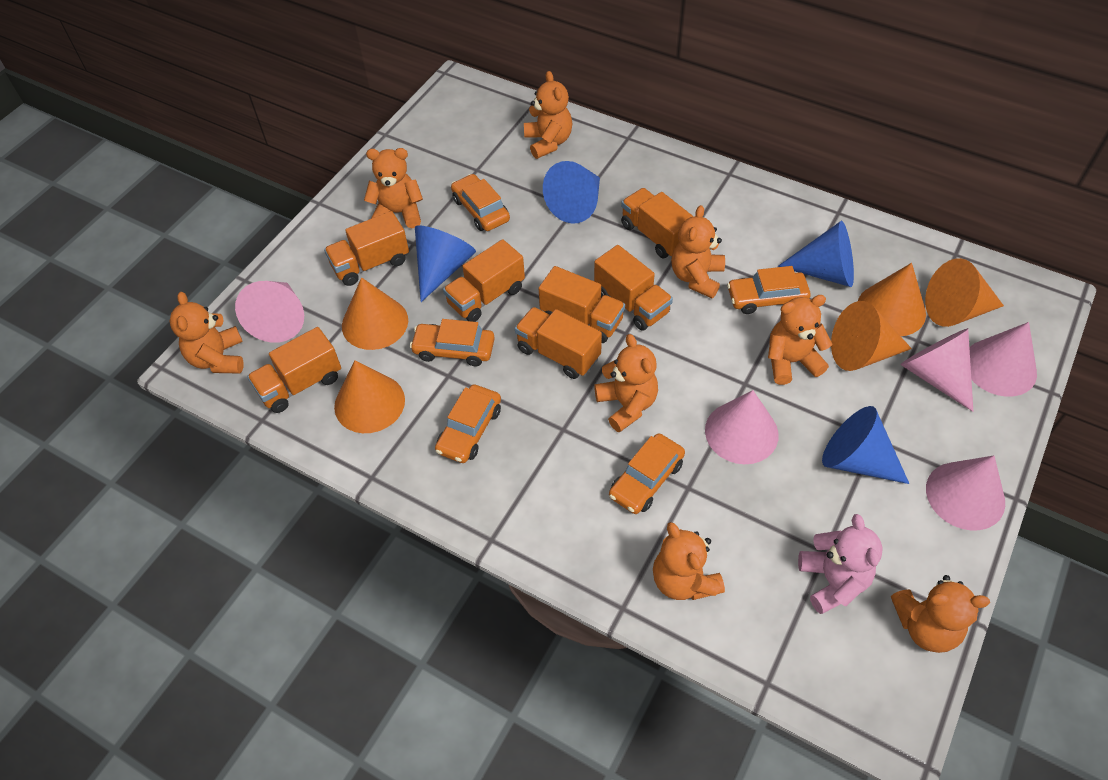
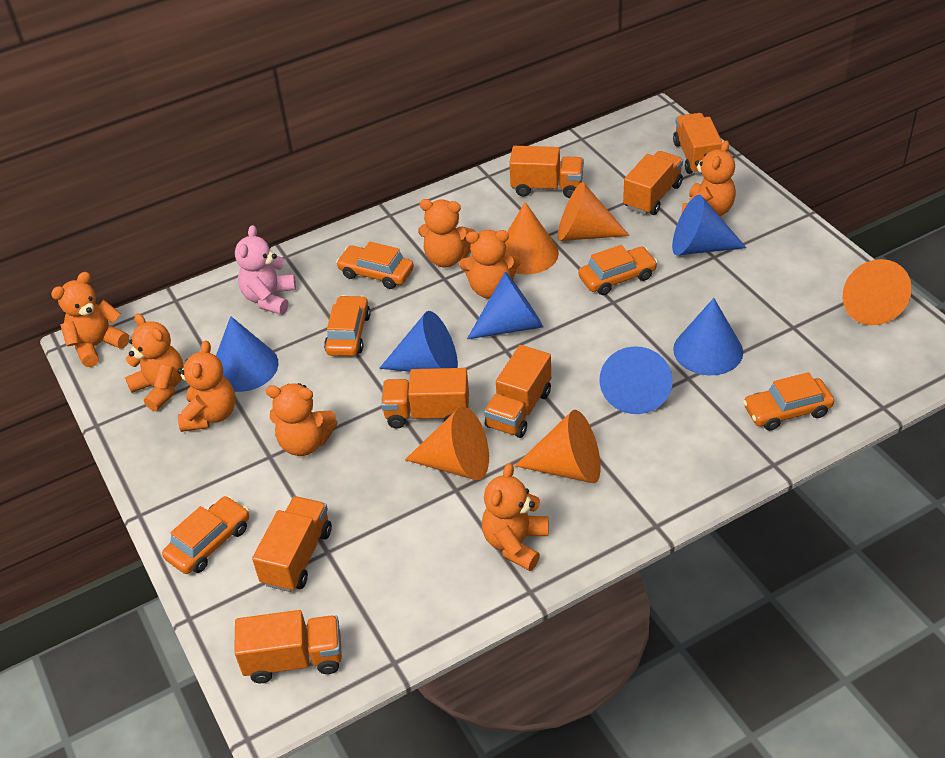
blue cone: [415,225,476,302] [543,161,600,224] [778,221,854,287] [822,406,909,484] = 4 -> [216,316,279,392] [379,311,458,372] [467,272,543,339] [599,346,673,414] [672,195,747,255] [673,298,743,375] = 6
pink cone: [235,281,304,343] [705,390,779,464] [900,328,973,412] [926,456,1005,530] [969,322,1037,397] = 5 -> none = 0

